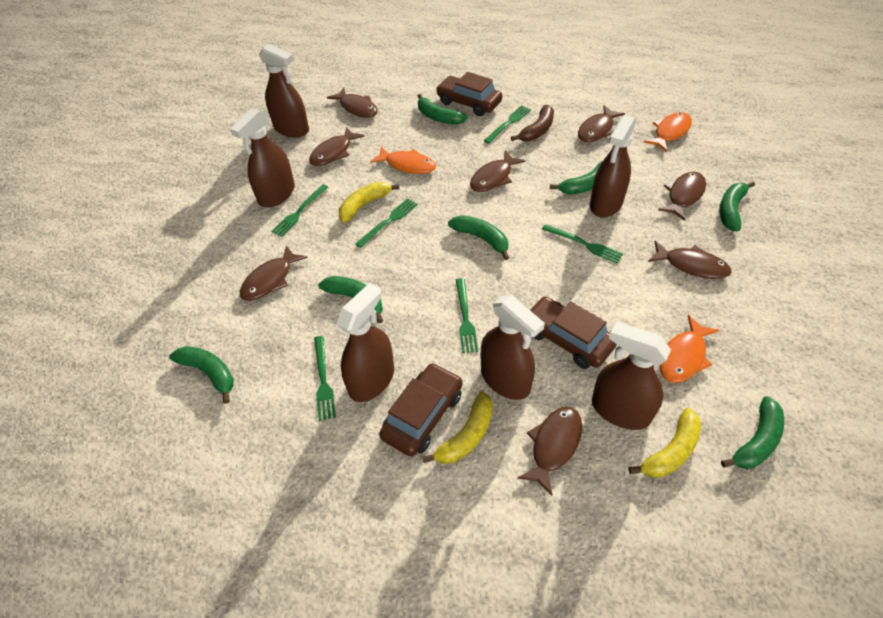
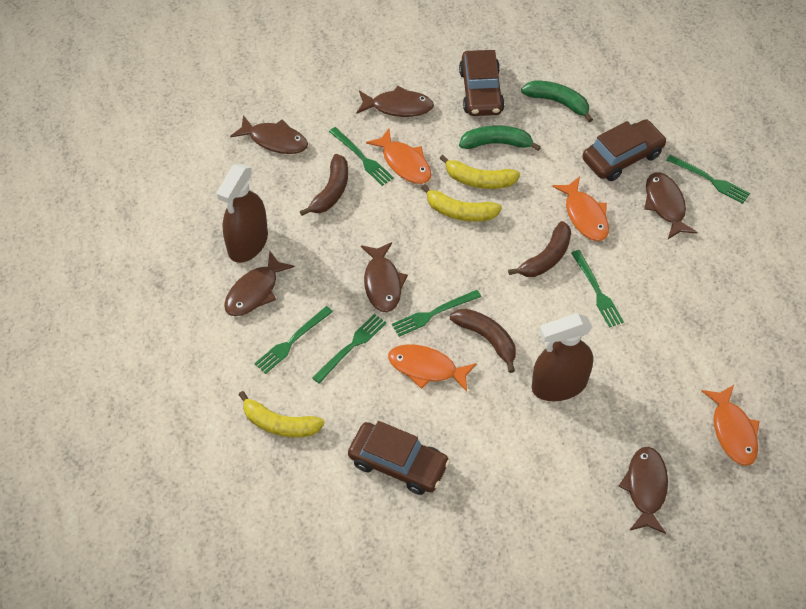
brown banana: [511,105,554,141] = 1 -> [300,154,348,216] [450,309,516,373] [508,221,571,277] = 3
brown fish: [240,246,308,301] [309,127,365,166] [327,88,378,118] [470,151,525,192] [517,407,582,496] [578,105,625,142] [648,241,732,279] [658,172,706,221] = 8 -> [224,251,295,316] [230,115,308,154] [356,86,434,117] [361,242,408,312] [619,447,668,534] [644,172,698,239] = 6
brown spray bottle: [230,108,295,207] [259,44,309,138] [336,283,394,402] [481,295,545,400] [590,115,636,218] [592,322,671,430] = 6 -> [216,164,268,263] [532,313,593,401] = 2
green banana: [169,346,234,404] [318,276,383,323] [418,94,467,125] [448,215,509,260] [550,161,602,195] [719,182,755,232] [721,396,784,469] = 7 -> [459,125,541,151] [521,81,593,122] = 2
orange fish: [370,147,436,174] [644,112,692,152] [660,315,719,383] = 3 -> [366,129,432,184] [388,344,477,392] [552,176,609,241] [702,385,760,466] = 4

